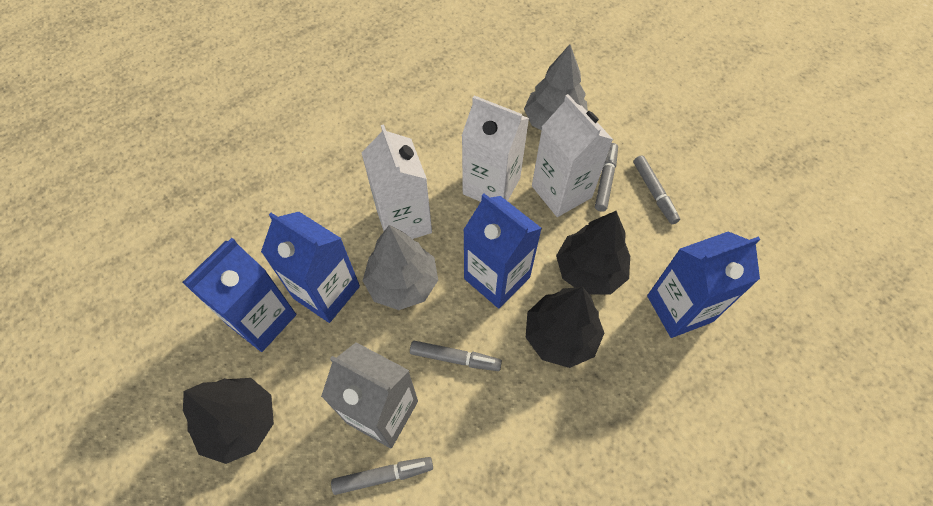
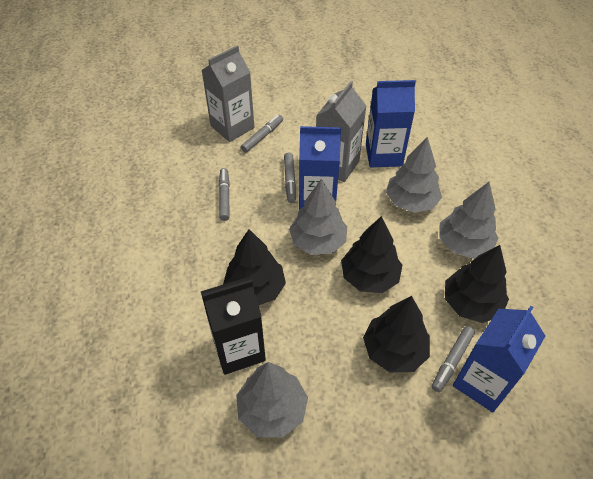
black carton: none = 0 -> [201,278,266,375] = 1
black tree: [183,378,274,464] [526,287,604,368] [556,211,630,295] = 3 -> [223,229,286,306] [341,216,402,293] [363,296,430,373] [445,245,509,323] = 4
blue carton: [182,238,296,352] [261,212,360,323] [463,193,542,309] [647,232,760,338] = 4 -> [299,126,341,210] [366,80,416,168] [453,306,545,412] = 3
grey carton: [321,342,418,448] = 1 -> [201,45,254,142] [316,81,366,182] = 2
grey tree: [363,225,438,310] [524,44,588,130] = 2 -> [236,362,308,438] [289,179,347,255] [386,137,442,213] [439,182,498,259] = 4
white carton: [361,124,432,239] [462,96,529,202] [532,94,613,217] = 3 -> none = 0

